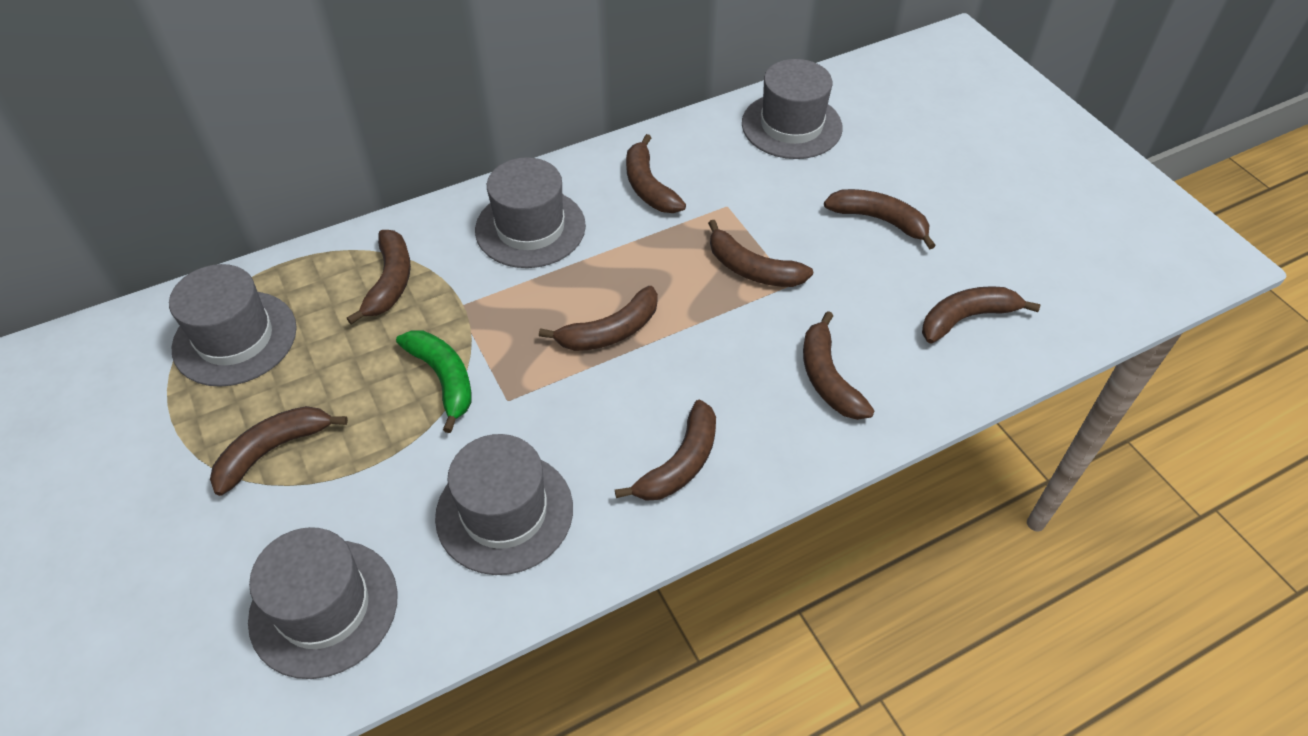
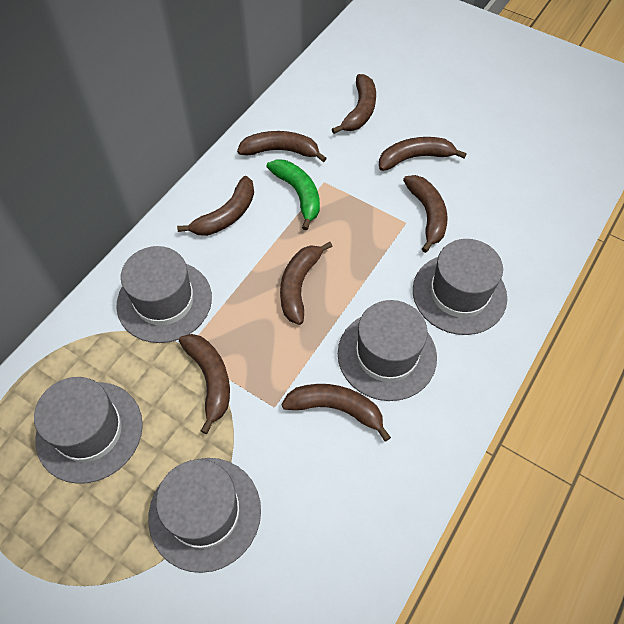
brown banana: [210,406,348,496] [347,230,411,324] [539,286,658,351] [615,400,716,501] [626,134,686,213] [708,220,813,287] [803,311,874,420] [824,189,936,250] [922,286,1041,344] = 9 -> [177,176,254,236] [179,334,230,434] [237,131,327,162] [280,242,333,325] [281,384,391,442] [332,74,376,134] [379,137,467,171] [403,175,448,253] = 8

